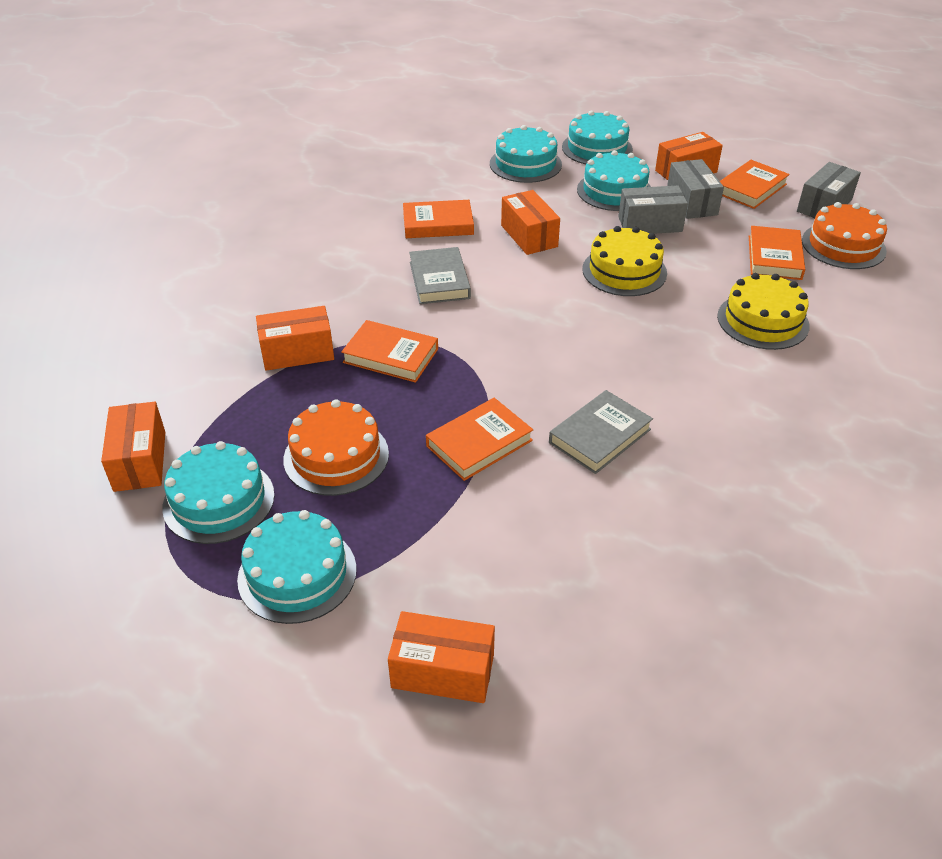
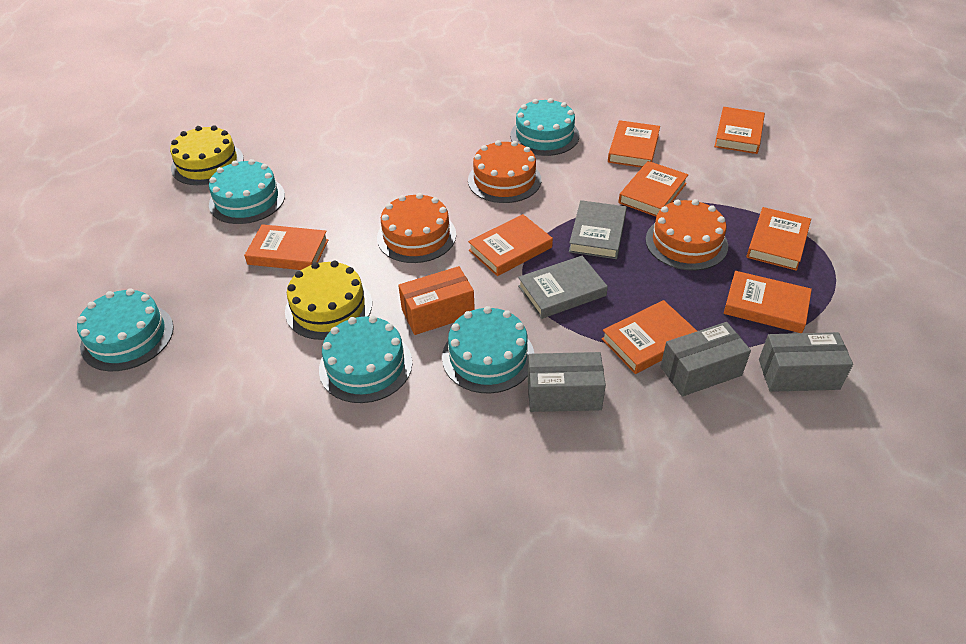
orange book: [341,320,438,383] [403,200,474,238] [426,398,533,481] [720,160,790,209] [749,226,805,280] = 5 -> [244,224,328,270] [468,214,553,276] [602,300,697,374] [608,120,660,168] [619,161,688,217] [714,107,765,154] [724,271,812,333] [747,207,811,271] = 8
orange box: [101,402,165,492] [256,306,334,371] [388,611,495,703] [501,190,560,255] [655,132,723,180] = 5 -> [398,266,475,335] = 1
orange cake: [283,399,389,496] [802,202,887,269] = 2 -> [377,193,456,263] [468,140,541,203] [645,199,728,271] = 3

